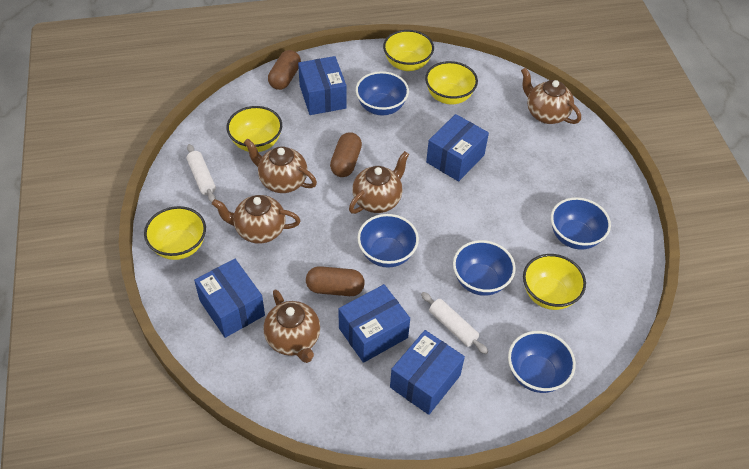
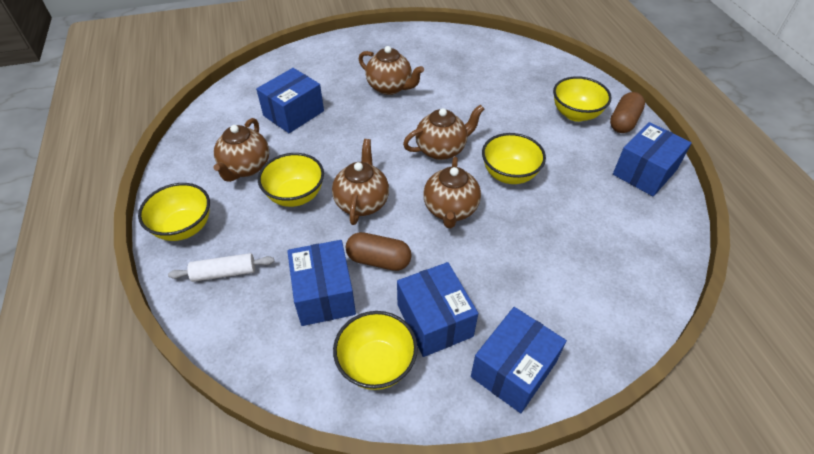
blue bowl: [356,71,409,115] [358,214,419,268] [453,240,516,296] [508,331,576,393] [551,197,611,250] = 5 -> none = 0
brown capsule: [268,50,301,90] [306,266,365,296] [330,132,362,177] = 3 -> [346,232,412,271] [610,92,645,133] = 2
white rolling pin: [187,144,216,202] [421,292,488,354] = 2 -> [168,253,274,282] = 1

